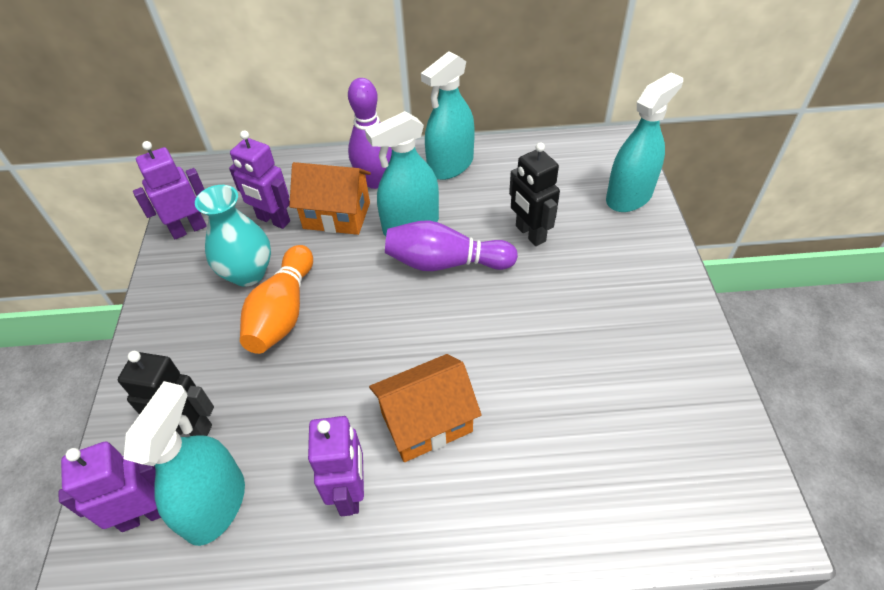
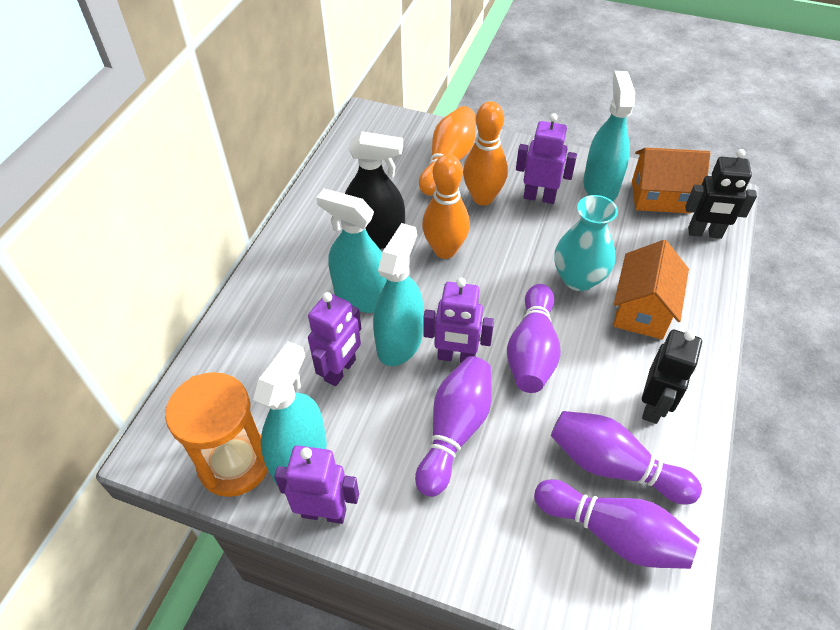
black spray bottle: none = 0 -> [345,131,405,249] = 1
orange bowling pin: [240,245,313,354] = 1 -> [419,106,476,196] [422,154,470,259] [463,101,508,205] = 3
orange hourglass: none = 0 -> [165,372,268,497] = 1
purple bowling pin: [348,78,392,189] [385,220,518,271] = 2 -> [415,356,492,497] [507,284,561,393] [534,479,700,569] [551,411,702,504] = 4

